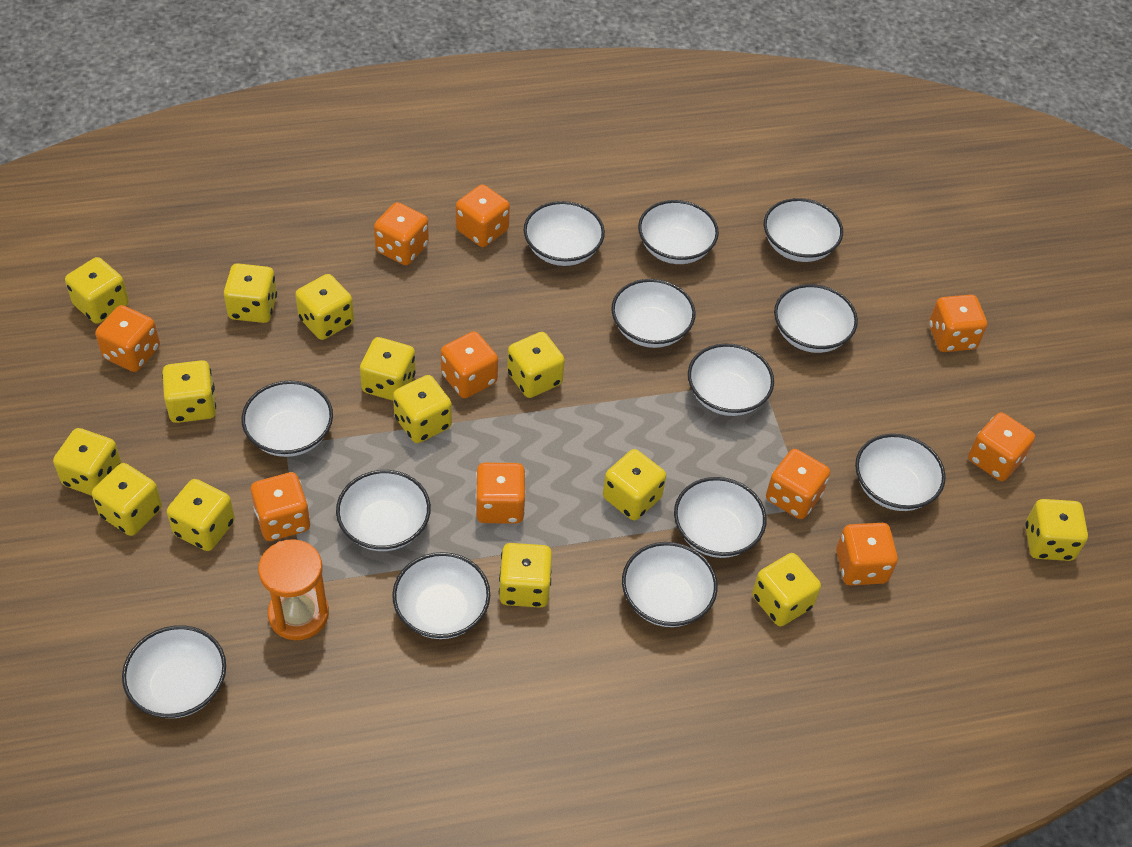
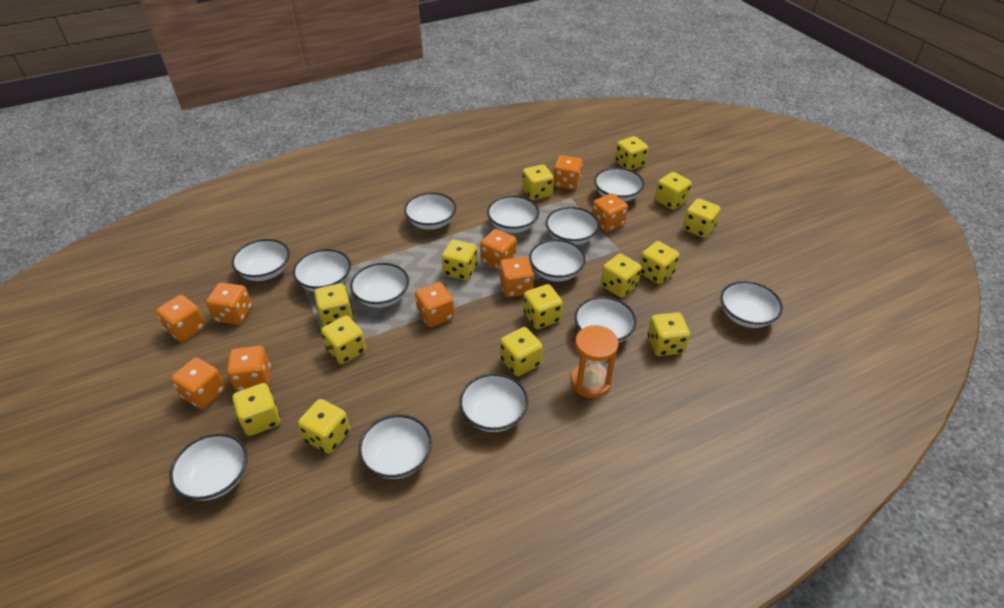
orange dice: [95,305,160,372] [251,472,310,541] [374,202,429,265] [441,331,498,398] [456,184,510,247] [475,463,526,524] [766,449,830,519] [836,523,898,585] [929,295,987,352] [968,412,1035,481] = 10 -> [156,295,206,342] [171,358,226,409] [206,283,252,325] [227,346,271,392] [415,282,454,327] [480,229,517,270] [500,257,534,297] [553,155,583,190] [592,193,628,232] = 9

